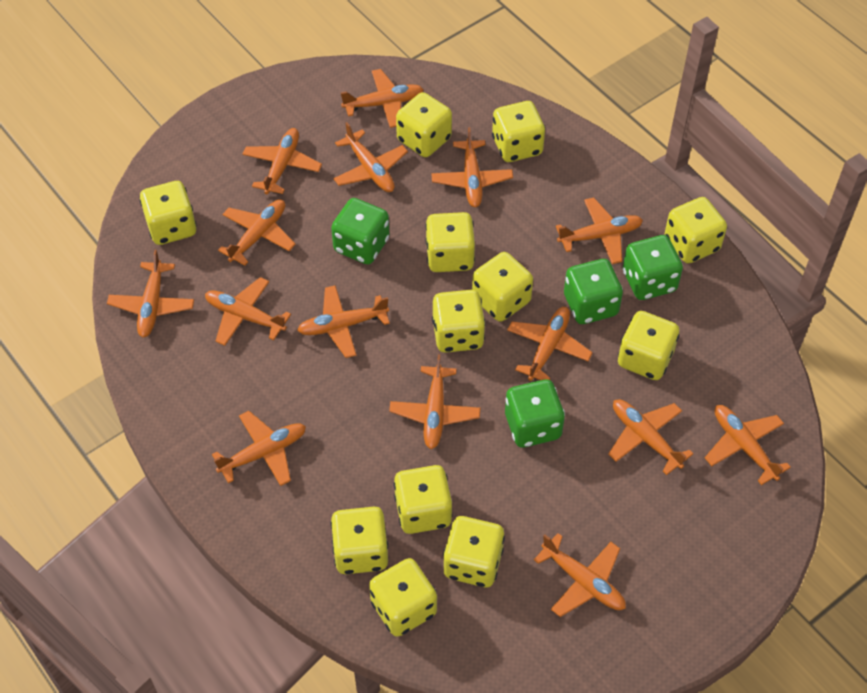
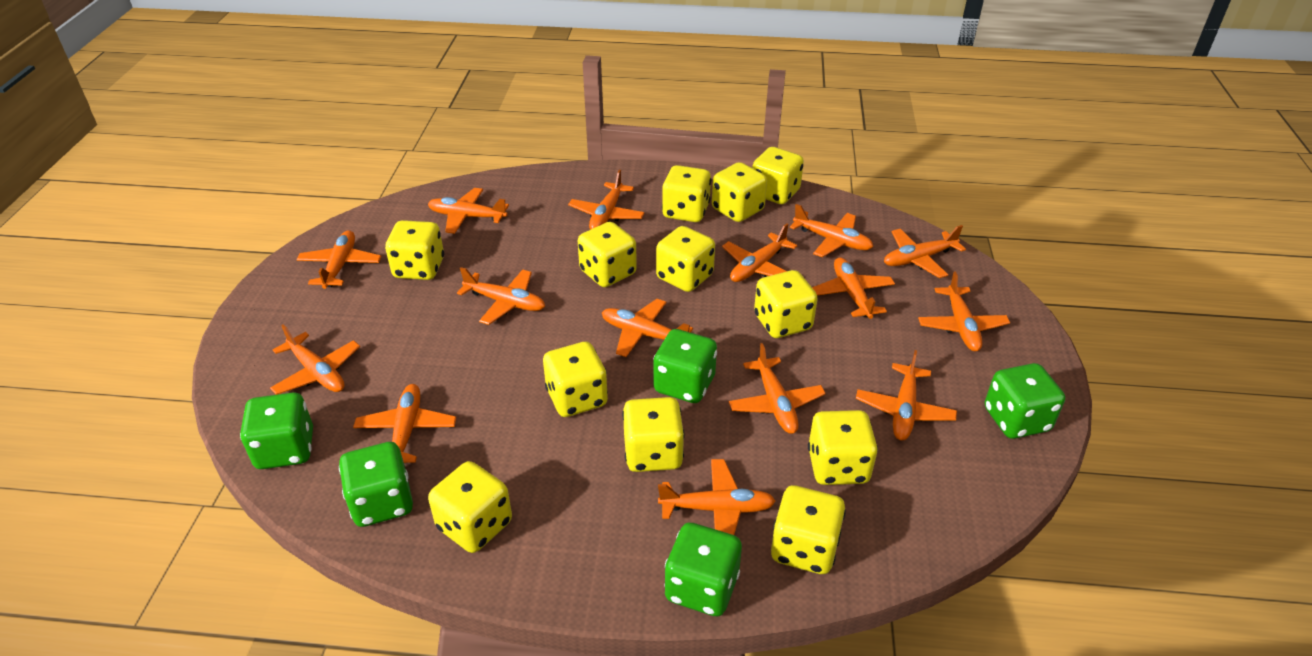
green dice: [331,198,389,264] [505,379,565,448] [564,259,623,324] [623,235,683,300] = 4 -> [240,393,313,469] [339,442,413,527] [653,329,717,403] [664,522,742,616] [985,363,1065,439] = 5

